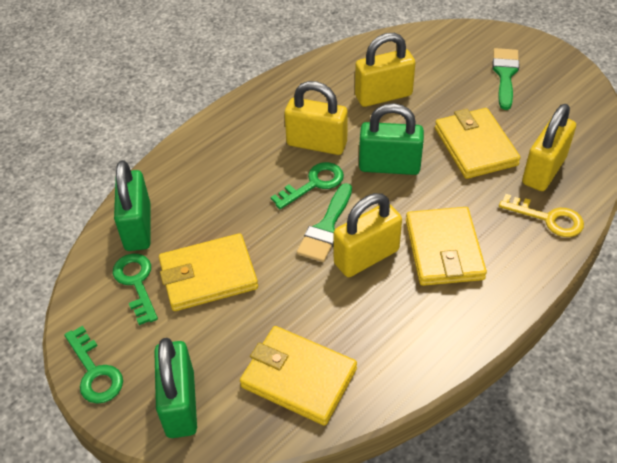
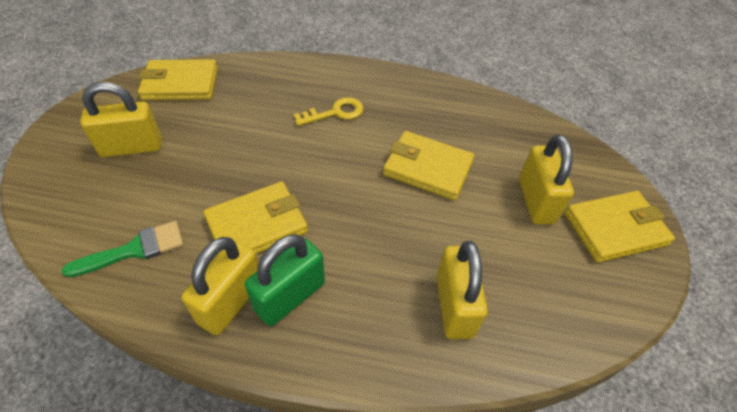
green brush: [297,183,352,262] [492,48,519,110] = 2 -> [62,221,183,277] = 1
green key: [64,326,123,404] [113,254,158,325] [271,162,344,209] = 3 -> none = 0
green padlock: [114,160,151,251] [154,338,197,438] [359,103,424,175] = 3 -> [245,234,325,326] = 1

